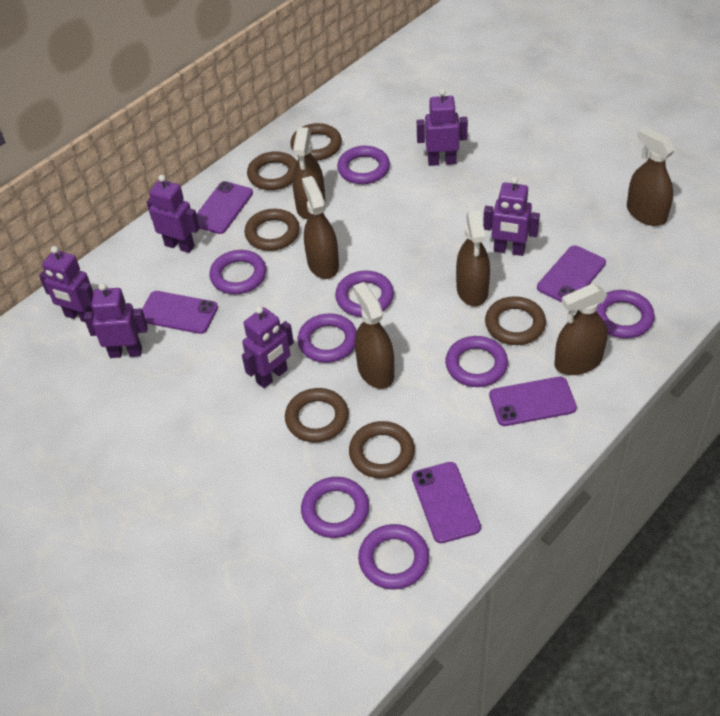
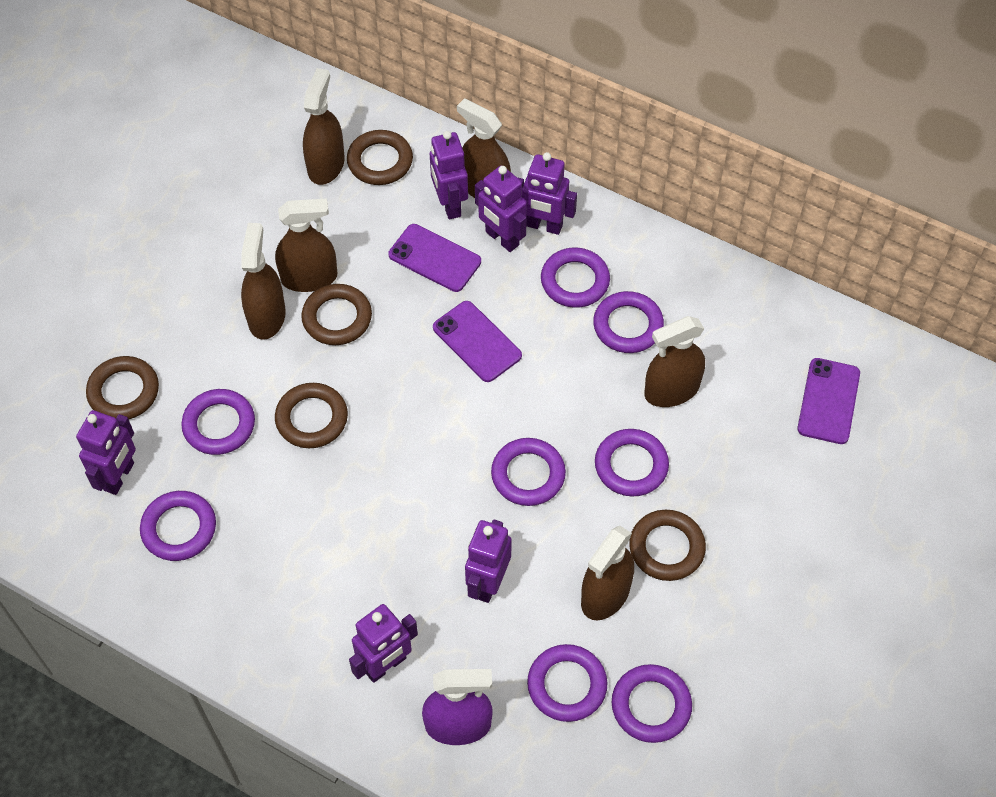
brown ring: [244,209,300,251] [247,151,297,190] [285,388,349,443] [290,123,342,161] [349,421,415,478] [485,296,546,345] = 6 -> [86,356,159,419] [275,383,348,448] [301,284,372,345] [347,130,413,185] [629,510,706,581] = 5
purple phone: [142,291,218,334] [197,181,253,234] [412,462,481,543] [489,377,577,426] [537,245,606,302] = 5 -> [389,224,481,292] [433,301,522,382] [797,358,860,444] = 3
purple spray bottle: none = 0 -> [422,669,493,745] = 1

